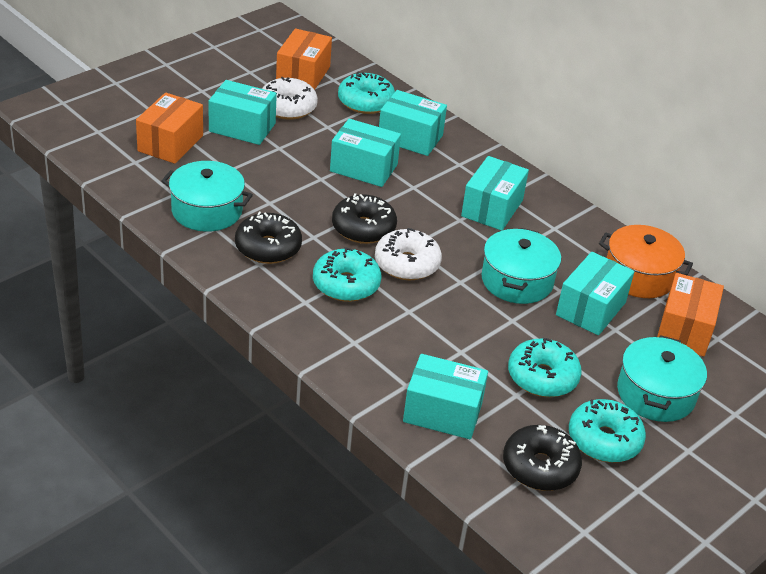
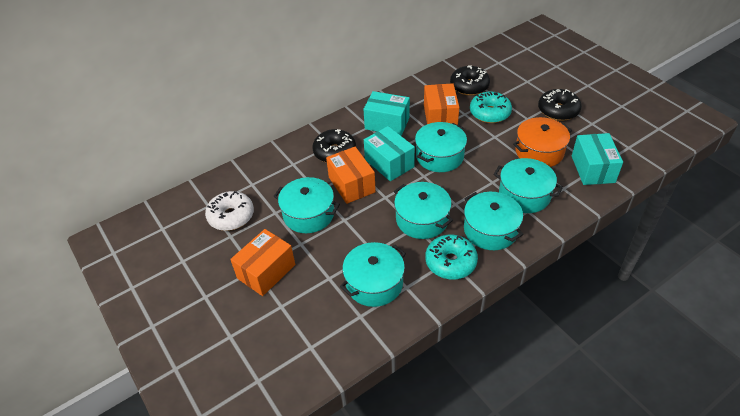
turquoise box: [209,80,277,145] [330,119,401,187] [379,90,447,156] [403,354,488,439] [461,156,529,231] [556,252,634,335] = 6 -> [363,91,410,136] [364,126,415,181] [572,133,623,185] = 3
turquoise donut: [313,248,381,302] [338,71,395,114] [508,338,582,397] [569,399,646,463] = 4 -> [425,235,478,279] [470,91,512,123] = 2
turquoise pot: [162,161,253,232] [481,228,561,304] [617,335,707,422] = 3 -> [273,177,340,233] [340,242,406,307] [394,182,453,239] [415,122,467,172] [464,192,523,250] [494,158,563,213] = 6
white donut: [262,77,318,120] [375,228,442,280] = 2 -> [205,191,254,231] = 1

